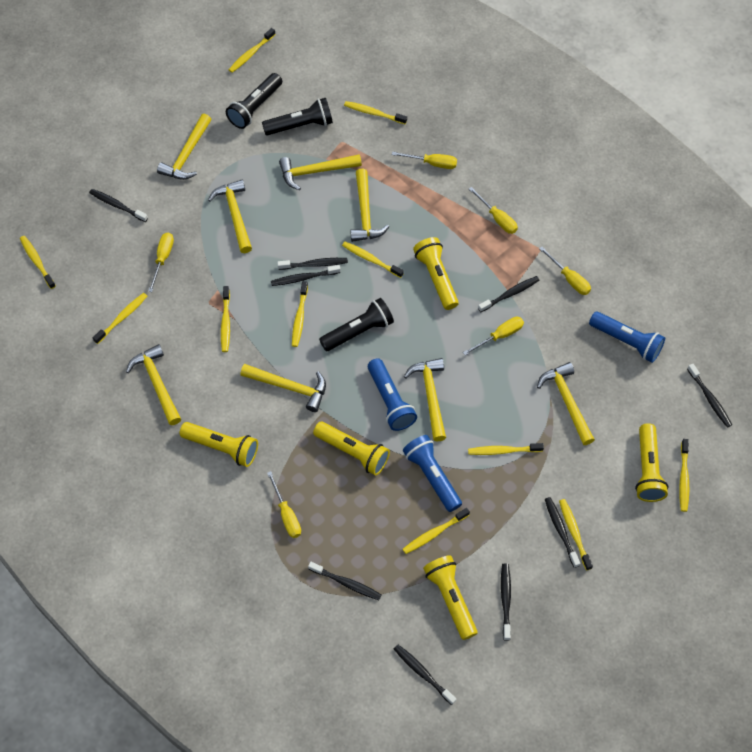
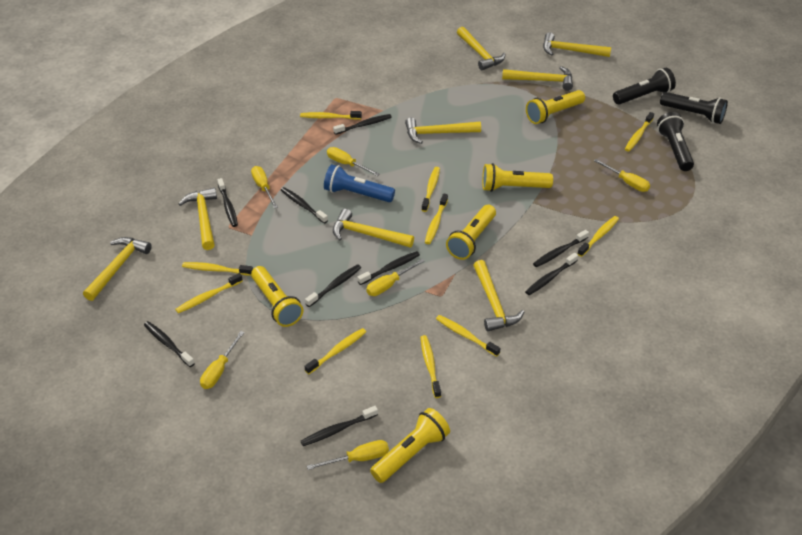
blue flashlight: [368,358,417,431] [403,435,462,512] [589,311,665,363] = 3 -> [324,164,395,202] = 1
yellow toothbrush: [20,236,56,289] [93,293,147,344] [221,286,230,352] [229,28,276,73] [292,281,308,347] [342,242,404,278] [344,101,407,124] [403,508,470,554] [468,443,544,455] [559,499,593,571] [679,439,689,512] = 11 -> [175,273,243,313] [182,262,253,276] [300,111,362,120] [305,328,366,374] [420,335,441,398] [422,167,440,212] [425,193,448,244] [436,315,501,357] [577,216,619,257] [625,112,654,151] = 10

